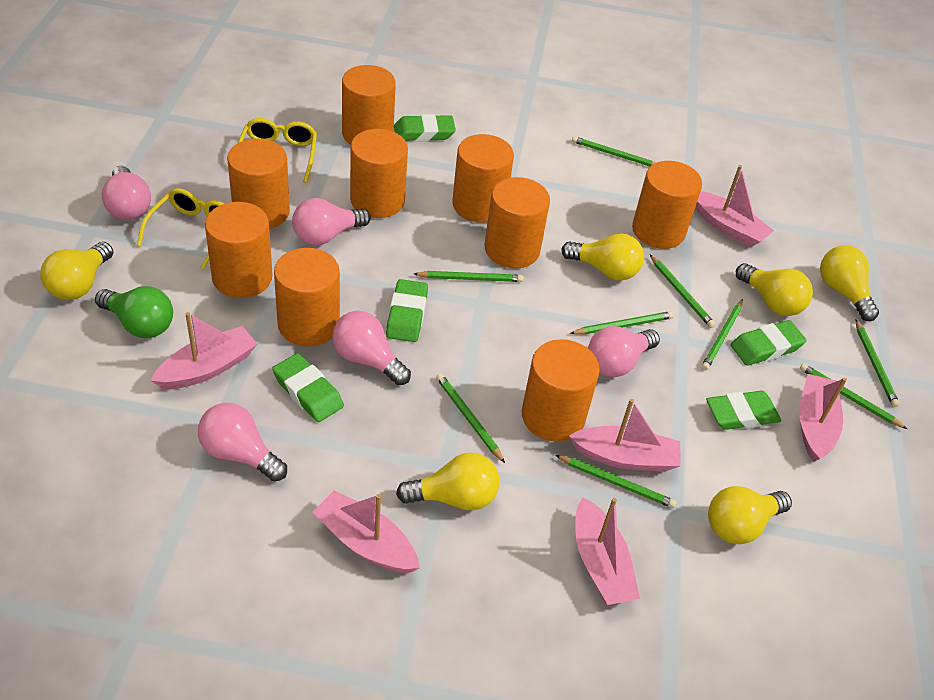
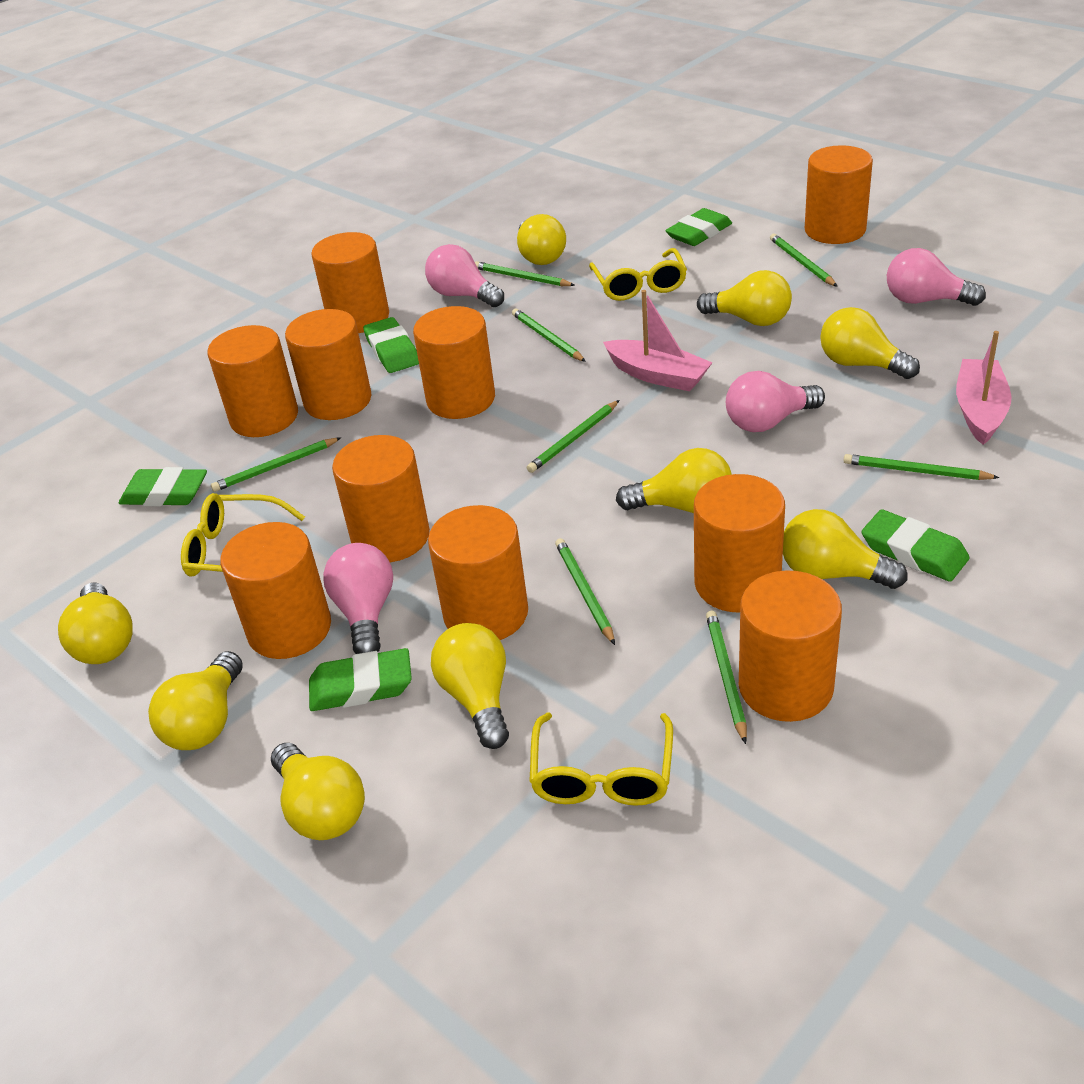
green light bulb: [95,286,173,338] = 1 -> none = 0
green pencil: [414,271,523,282] [436,373,505,463] [555,455,677,508] [570,311,674,335] [572,136,656,167] [650,255,715,328] [701,299,743,371] [800,363,907,429] [856,320,900,407] = 9 -> [211,437,341,492] [475,261,575,286] [512,308,586,362] [527,400,619,473] [555,538,615,645] [706,611,747,744] [770,234,838,287] [843,454,1000,480] = 8
orange cylinder: [205,202,273,298] [227,139,290,229] [274,248,340,346] [342,65,396,145] [350,129,408,218] [452,134,514,223] [485,177,550,269] [522,339,600,442] [632,161,702,249] = 9 -> [208,325,298,437] [220,522,331,659] [285,309,372,420] [311,232,389,333] [332,435,430,562] [413,306,495,419] [428,505,528,640] [694,474,785,612] [739,570,842,722] [805,145,873,244] = 10
pink boat: [151,312,257,389] [312,490,420,573] [569,399,680,472] [575,497,640,605] [695,165,774,247] [799,374,847,462] = 6 -> [603,290,713,391] [956,331,1012,445] = 2
pink light bulb: [102,166,151,220] [198,403,287,482] [292,198,371,245] [332,311,411,385] [588,326,660,377] = 5 -> [323,543,393,654] [425,244,504,307] [726,371,825,432] [887,248,986,306] = 4
yellow glasses: [137,188,225,269] [238,118,317,183] = 2 -> [181,493,305,577] [530,712,673,806] [589,248,687,301] = 3
yellow light bulb: [40,242,113,300] [396,453,500,511] [561,233,644,281] [708,486,792,544] [736,263,813,316] [820,245,879,321] = 6 -> [58,582,133,664] [148,651,243,750] [271,743,365,840] [431,623,509,749] [517,214,566,265] [616,448,732,513] [697,270,792,326] [783,509,908,589] [820,307,920,379] = 9

